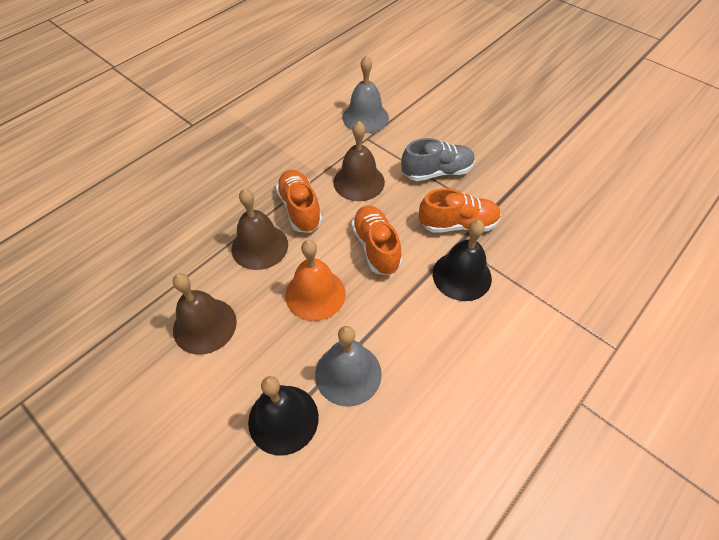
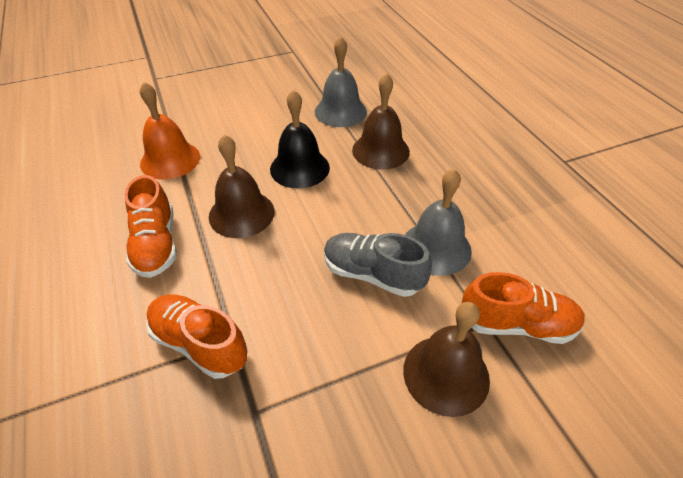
black bell: [248,376,319,455] [433,220,492,301] = 2 -> [270,90,330,189] = 1

